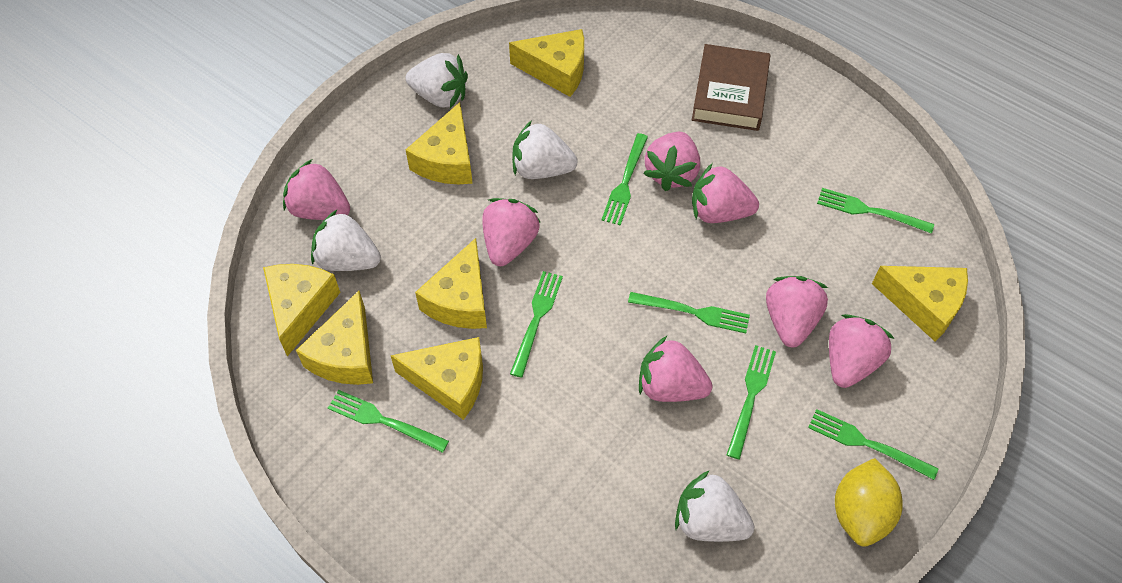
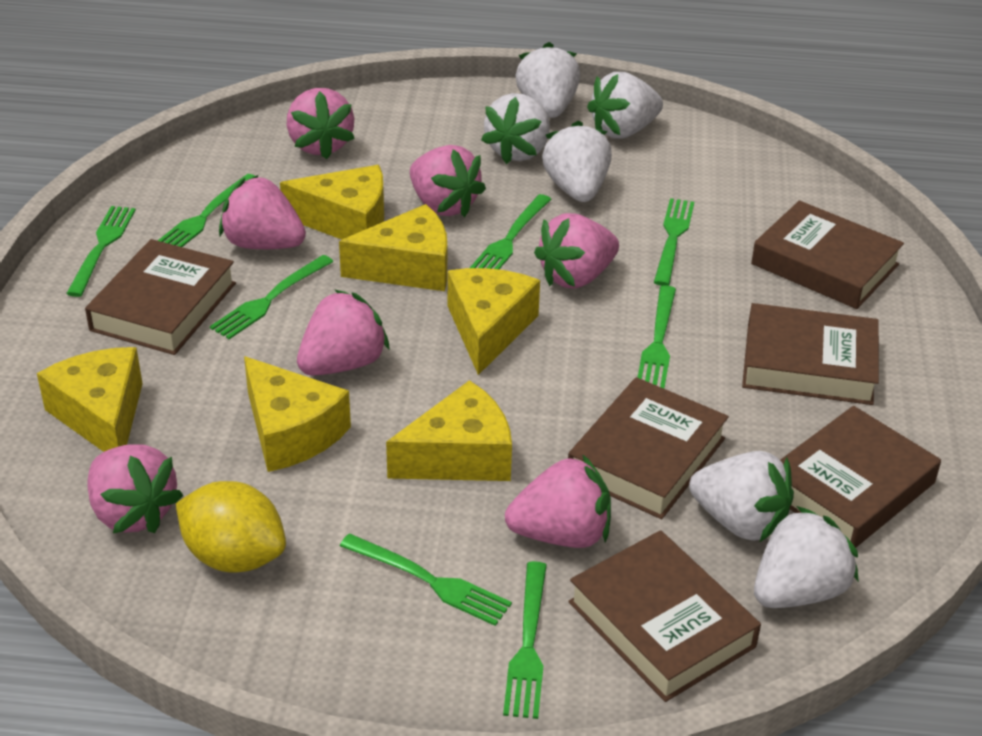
brown book: [692,44,771,131] = 1 -> [85,239,236,355] [568,377,729,519] [568,530,761,702] [742,303,879,405] [751,200,904,309] [780,406,941,548] = 6
green fork: [328,390,449,453] [510,271,563,378] [601,133,648,226] [628,292,750,333] [727,345,776,459] [808,409,938,480] [817,188,934,234] = 7 -> [66,206,136,297] [157,174,255,247] [210,255,334,339] [340,534,512,626] [470,194,551,270] [503,561,547,719] [637,285,676,389] [654,198,694,286] = 8
white strawberry: [311,210,381,271] [406,53,468,108] [512,120,578,179] [675,470,754,542] = 4 -> [481,93,550,164] [516,42,580,118] [542,121,612,202] [587,72,663,139] [689,451,794,542] [754,506,859,608] = 6
yellow cheese: [263,264,341,356] [296,291,373,385] [391,337,483,420] [406,102,473,184] [415,238,487,329] [509,29,584,97] [872,266,968,342] = 7 -> [37,347,143,452] [244,356,351,472] [280,165,384,240] [339,204,447,291] [386,380,512,481] [448,268,540,375] = 6

